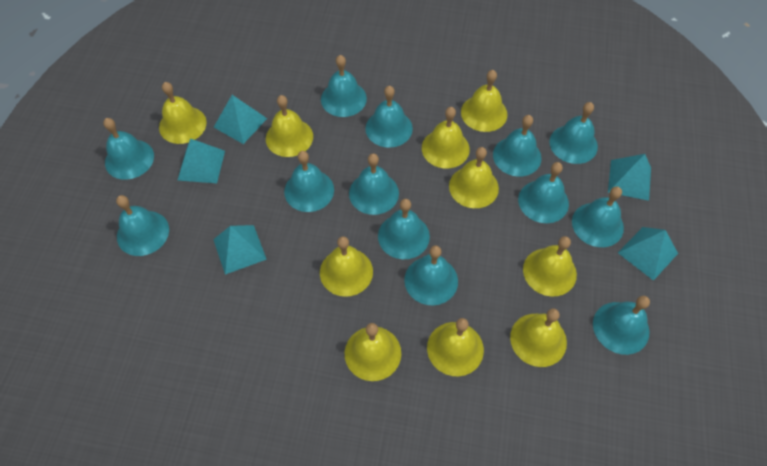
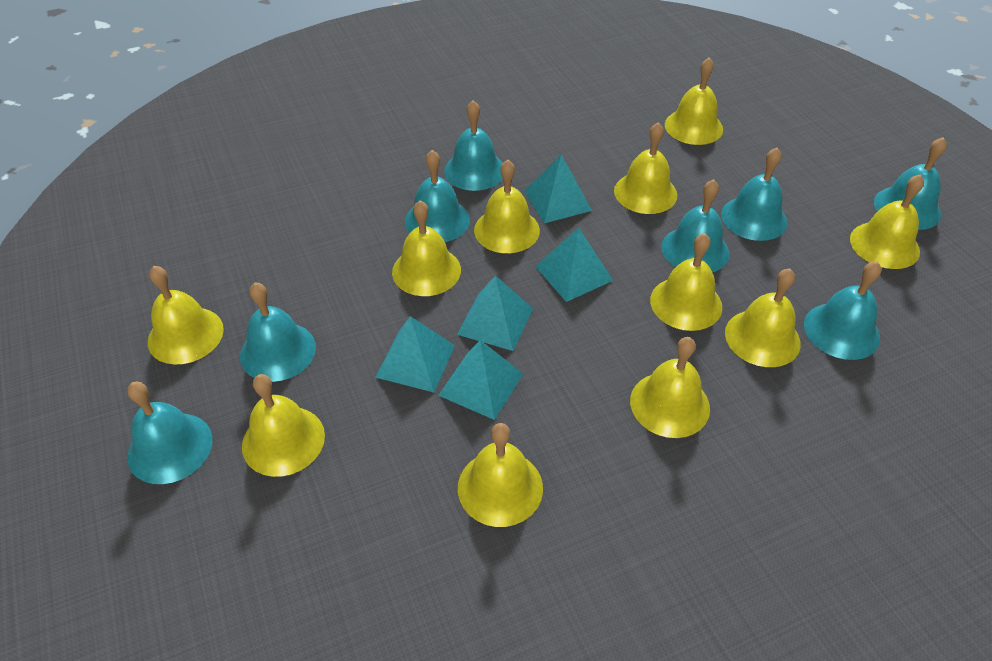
turquoise bell: [103,118,154,180] [116,195,169,256] [284,151,334,212] [321,55,367,117] [349,154,399,215] [365,86,413,148] [378,199,430,259] [404,245,458,305] [493,115,542,177] [518,162,569,223] [550,102,598,164] [572,187,624,247] [593,296,650,355] = 13 -> [127,382,213,484] [240,282,316,382] [405,150,470,242] [444,101,503,191] [661,179,730,273] [721,148,787,241] [804,261,881,360] [874,137,947,230] = 8
yellow bell: [159,82,207,144] [266,95,313,157] [320,236,373,297] [345,323,401,381] [422,107,470,168] [427,318,484,376] [449,147,499,208] [461,70,507,132] [510,308,567,367] [523,236,577,297] = 10 -> [148,266,224,365] [242,374,325,477] [392,201,461,296] [458,423,543,527] [474,160,540,253] [614,122,677,214] [630,337,710,438] [650,233,722,331] [665,57,723,145] [725,268,801,367] [850,174,924,269] = 11

